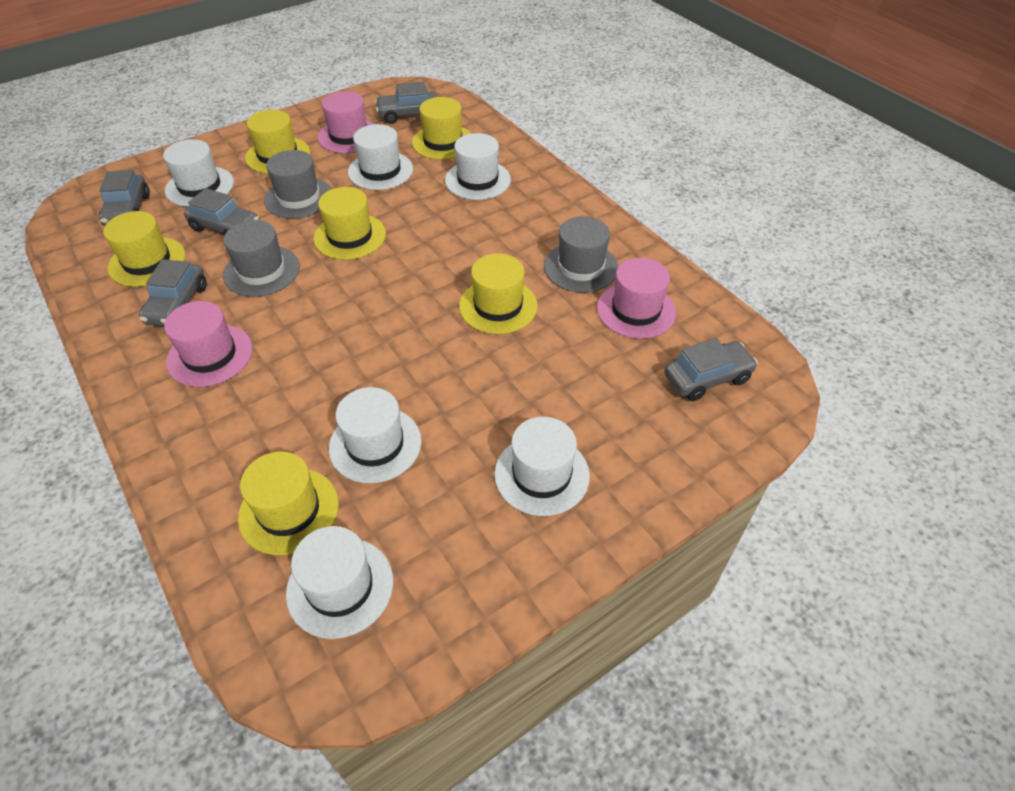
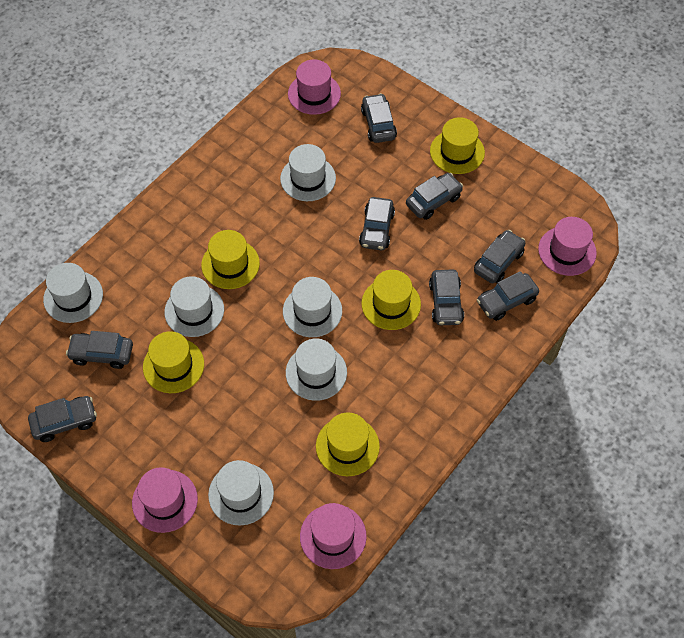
grey car: [99,170,150,226] [139,259,207,326] [184,188,259,236] [375,82,437,124] [664,338,758,401] = 5 -> [28,396,97,442] [66,331,133,369] [359,197,395,250] [361,93,397,143] [406,173,463,220] [429,269,464,325] [474,230,525,283] [477,271,539,321] = 8
grey hat: [223,220,300,297] [264,150,332,219] [544,216,618,293] = 3 -> none = 0
pink hat: [164,301,253,387] [318,91,374,153] [597,258,676,339] = 3 -> [132,467,198,533] [288,59,341,115] [300,503,367,569] [538,217,597,276] = 4
yellow hat: [103,211,185,287] [238,452,339,555] [245,110,310,174] [314,187,386,260] [412,97,472,160] [459,254,538,334] = 6 -> [143,331,204,393] [201,230,260,289] [316,412,380,476] [362,270,421,330] [430,117,485,174] = 5

